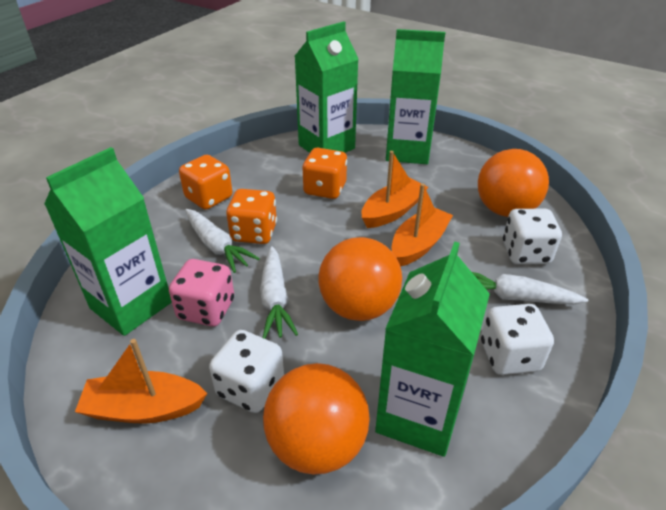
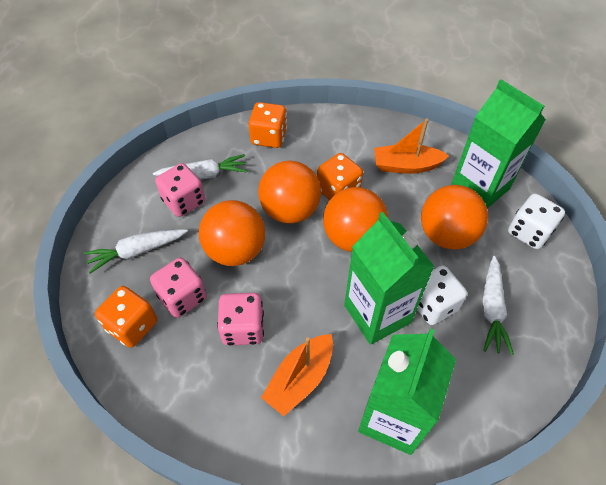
green carton: [44,147,172,336] [295,21,358,153] [375,242,490,457] [386,29,445,164] = 4 -> [344,212,435,345] [358,328,456,455] [451,79,546,209] = 3
orange ball: [263,363,370,475] [318,237,402,321] [478,149,549,217] = 3 -> [199,200,265,266] [258,161,321,224] [323,187,388,252] [421,185,488,250] = 4
orange boat: [75,339,207,423] [361,151,428,228] [391,183,453,266] = 3 -> [261,334,333,416] [374,119,449,174] = 2
pink dice: [169,259,234,327] = 1 -> [150,258,207,318] [155,163,205,217] [217,293,264,345] = 3
white dice: [209,330,284,413] [481,304,554,375] [503,209,562,264] = 3 -> [417,265,467,325] [508,193,565,249] = 2

